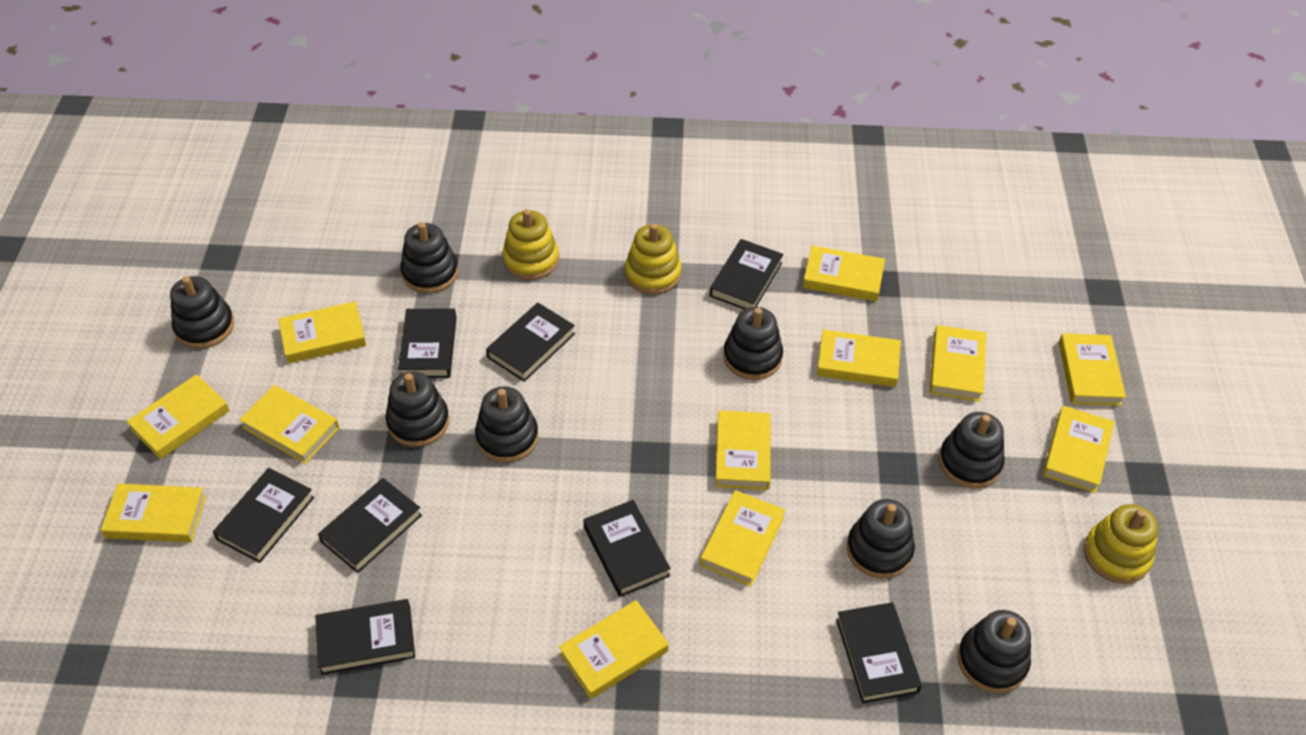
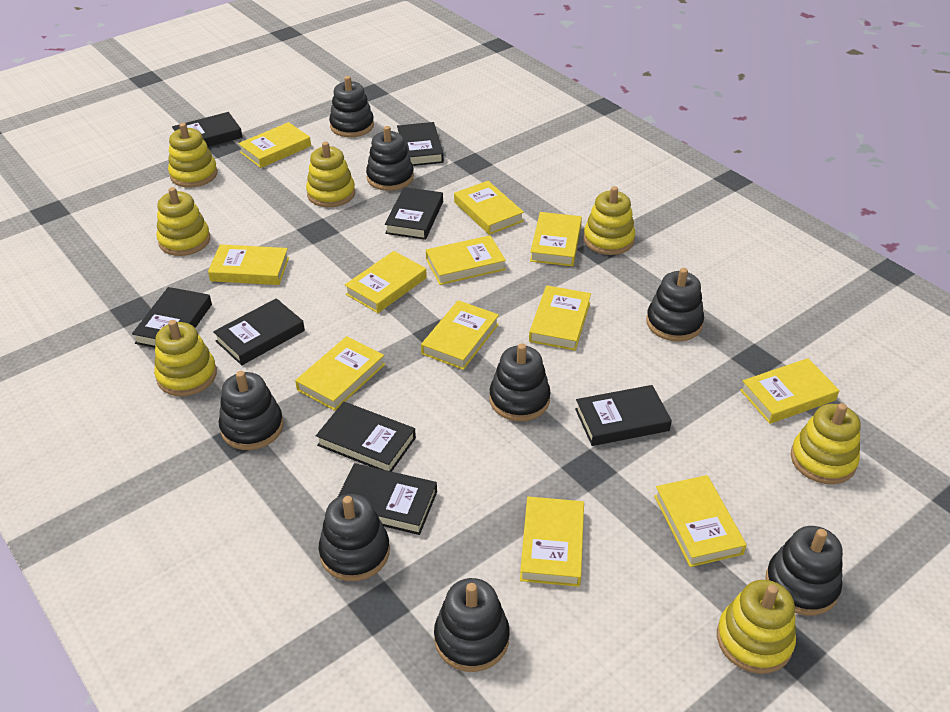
yellow stacking toy: [502,209,559,280] [625,224,681,295] [1084,504,1158,584] = 3 -> [154,320,217,396] [157,187,210,256] [168,123,218,188] [306,142,355,207] [583,186,635,255] [717,580,796,674] [791,403,860,484] = 7

